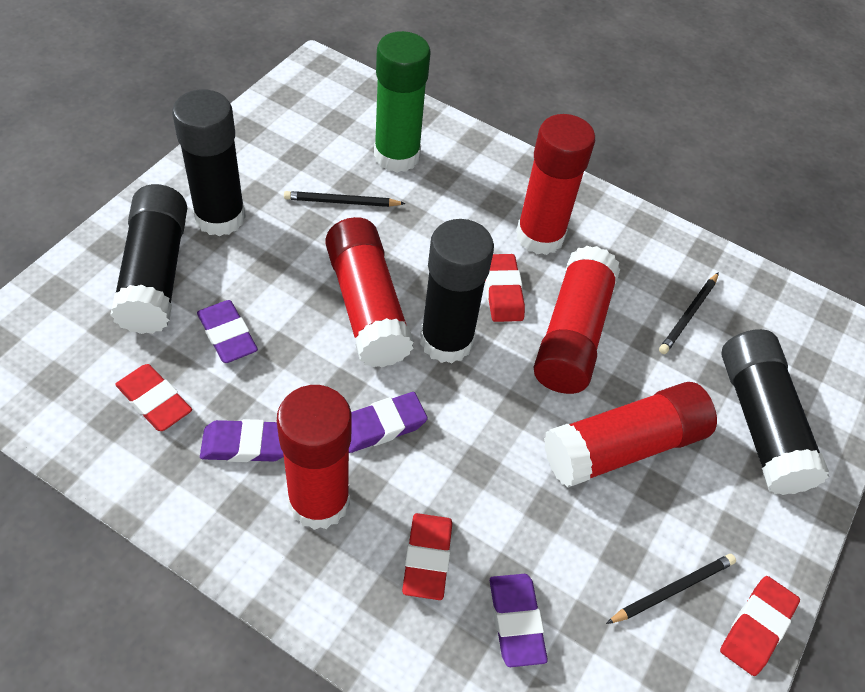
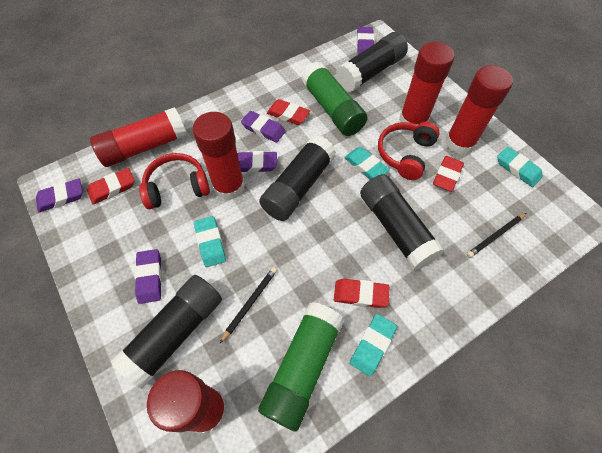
black pencil: [284,191,406,207] [606,554,736,624] [659,272,719,354] = 3 -> [220,267,277,343] [467,213,526,258] = 2
green glue stick: [374,31,431,173] = 1 -> [258,302,344,431] [301,61,367,136] = 2
purple eraser: [197,300,258,363] [200,419,284,462] [349,392,428,453] [490,574,548,667] = 4 -> [36,178,83,212] [134,249,162,304] [237,151,277,173] [241,111,286,143] [357,27,375,54] = 5
red headphones: none = 0 -> [139,153,210,209] [378,122,440,180] = 2
turquoise eraser: none = 0 -> [194,216,226,267] [344,147,390,180] [350,314,397,376] [497,147,543,187] = 4

